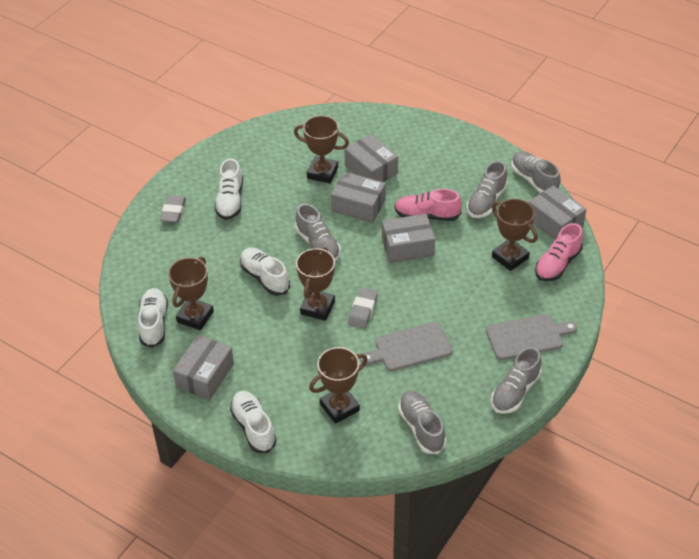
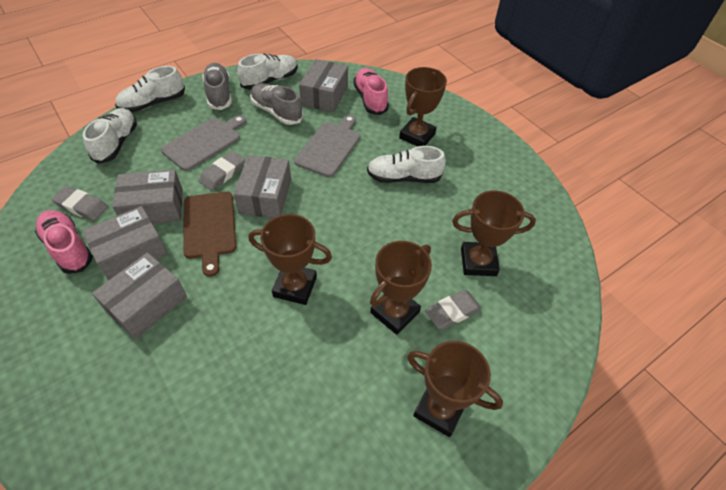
brown cutting board: none = 0 -> [183,192,236,277] = 1
grey eraser: [160,195,186,223] [348,288,378,328] = 2 -> [51,186,108,221] [199,151,245,191] [425,290,482,330] = 3
grey shoe: [295,204,341,261] [398,391,446,454] [467,161,508,218] [491,347,542,414] [511,151,561,193] = 5 -> [202,63,232,110] [250,83,303,125] = 2

